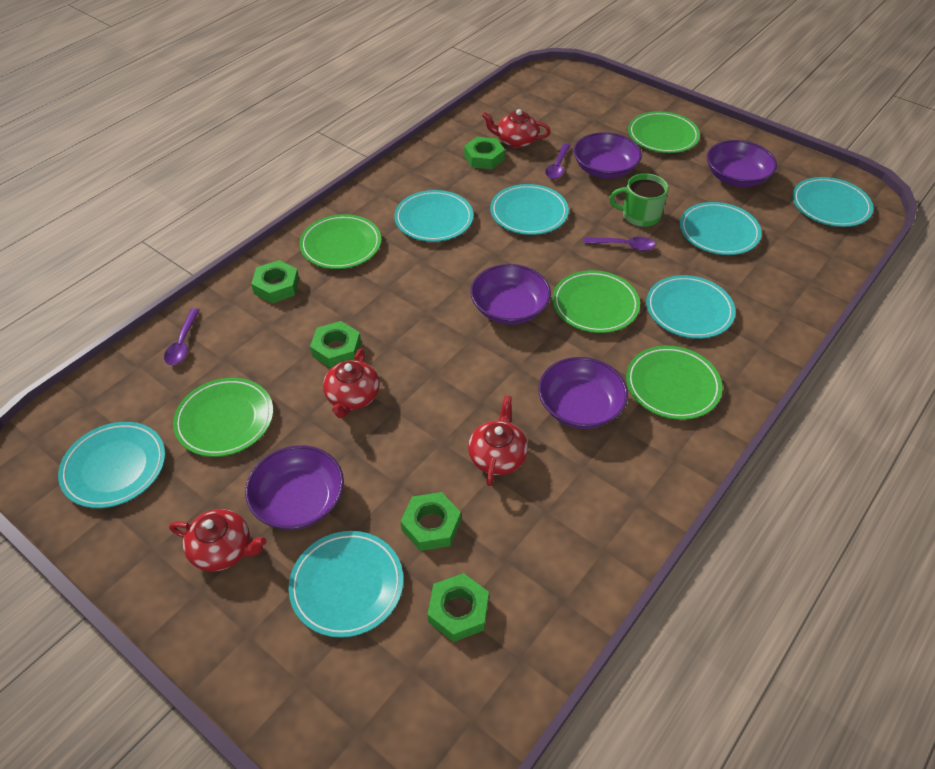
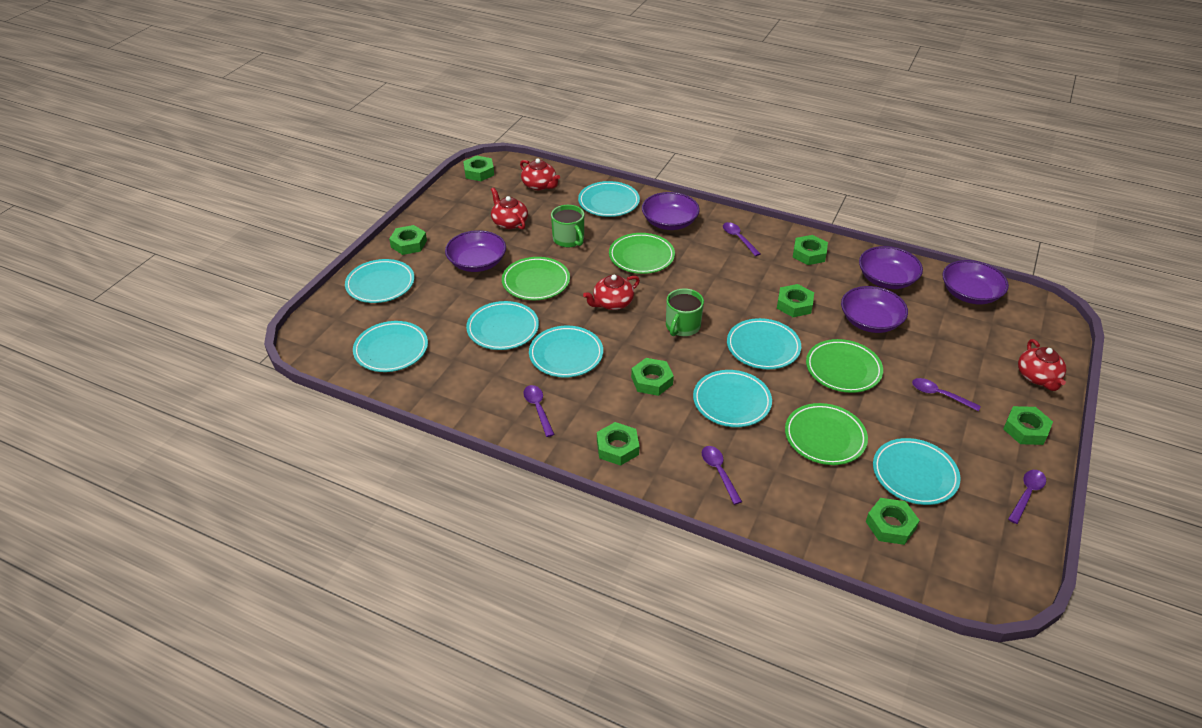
green mug: [609,173,669,227] = 1 -> [551,205,584,247] [666,288,704,336] = 2
green nut: [251,260,299,303] [310,321,361,368] [400,492,461,551] [428,573,489,642] [464,137,505,169] = 5 -> [389,225,427,255] [463,156,494,181] [597,422,639,466] [631,358,674,396] [777,284,814,317] [793,235,828,265] [866,498,920,545] [1003,406,1053,445] = 8
green plate: [173,378,273,457] [299,214,381,269] [552,270,640,333] [626,346,722,420] [628,111,700,153] = 5 -> [502,257,570,300] [609,233,675,274] [785,403,868,465] [806,339,883,393] = 4
purple spoon: [164,308,200,365] [545,143,571,179] [583,237,655,251] = 3 -> [523,385,555,437] [702,446,742,505] [723,222,761,256] [912,378,981,411] [1008,470,1046,524] = 5
turquoise plate: [58,422,165,508] [289,531,403,638] [394,190,473,242] [490,184,569,235] [646,275,735,339] [680,202,762,255] [792,177,873,227] = 7 -> [345,259,414,303] [353,321,428,372] [466,301,539,350] [529,326,603,377] [578,181,640,217] [693,370,772,427] [727,318,801,369] [873,438,960,505] = 8

